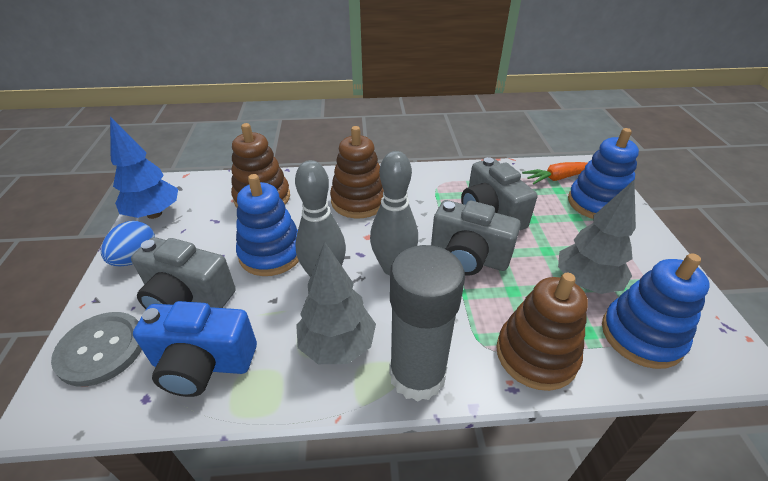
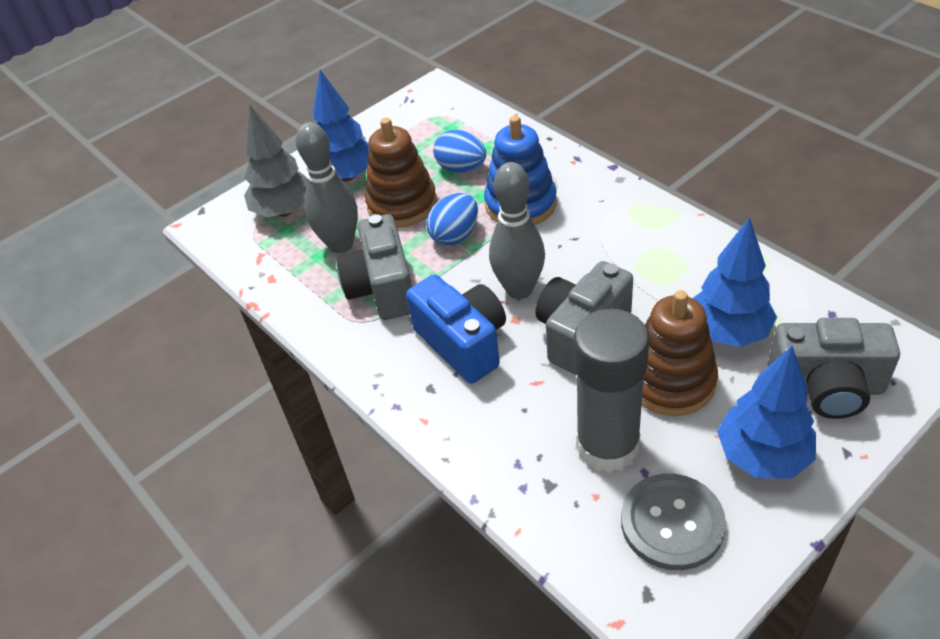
blue egg: [101,221,155,266] = 1 -> [426,193,478,246] [433,129,486,173] = 2
blue stacking toy: [236,174,299,276] [568,128,639,219] [602,253,710,369] = 3 -> [484,115,557,225] = 1
blue tree: [110,117,178,219] = 1 -> [313,70,369,182] [692,217,777,347] [717,346,816,479] = 3
brown stacking toy: [231,123,290,208] [330,126,384,218] [496,273,588,391] = 3 -> [365,118,437,228] [642,290,718,416] = 2
grey tree: [296,242,376,364] [558,180,636,294] = 2 -> [244,104,307,217] = 1
orange carrot: [522,162,588,185] = 1 -> none = 0

